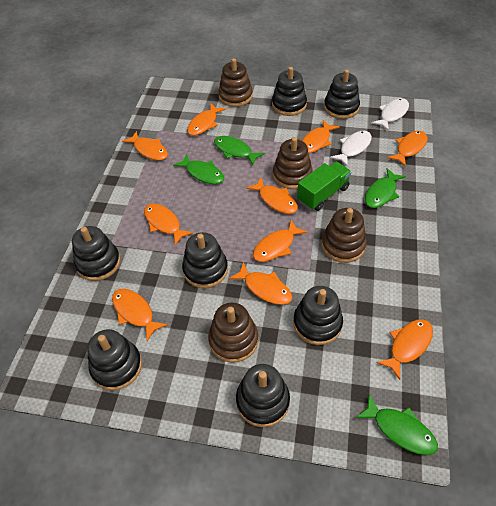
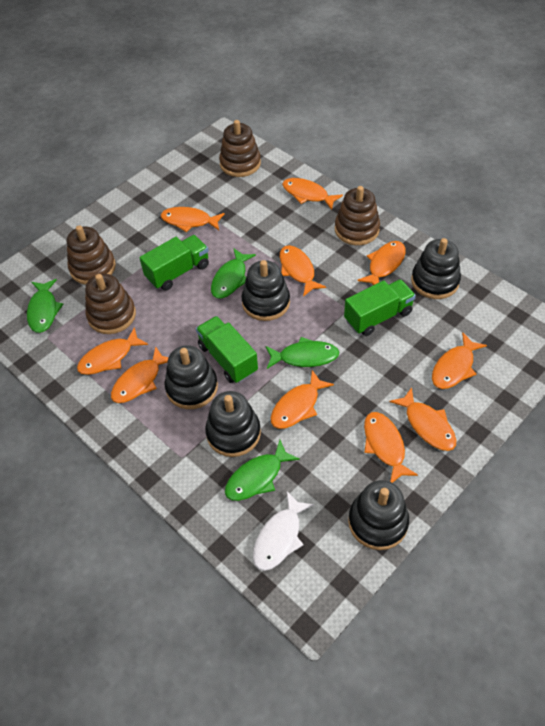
black stacking toy: [72,226,121,281] [87,329,142,390] [182,232,228,288] [236,364,290,427] [272,67,307,116] [293,286,343,345] [324,69,360,119] = 7 -> [165,345,218,409] [205,391,261,457] [241,260,290,321] [348,480,409,550] [411,238,461,299] = 5
green truck: [297,162,351,211] = 1 -> [139,235,209,291] [196,316,258,383] [344,279,416,336] = 3
white fish: [330,131,372,166] [371,98,409,131] = 2 -> [253,491,314,571] = 1

